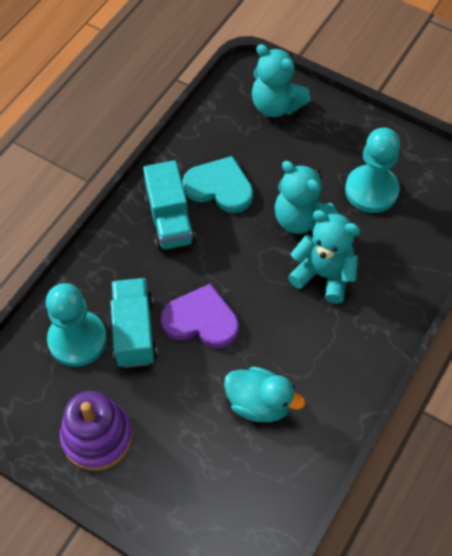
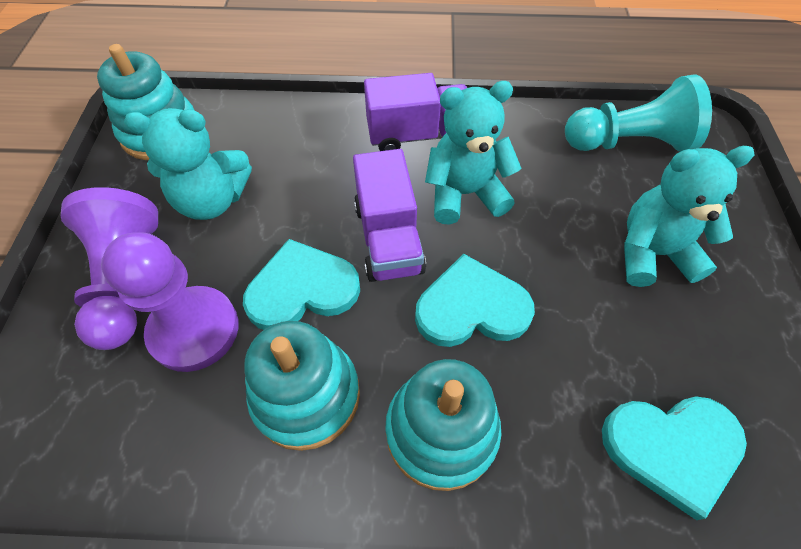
purple heart: [161,283,239,348] = 1 -> none = 0
purple pawn: none = 0 -> [61,187,158,350] [101,232,239,372] = 2
purple stacking toy: [60,391,133,471] = 1 -> none = 0
purple truck: none = 0 -> [353,149,426,282] [364,73,467,151] = 2
turquoise duck: [224,366,305,422] = 1 -> none = 0
turquoise heart: [183,156,253,213] = 1 -> [243,239,360,330] [415,254,535,347] [602,396,747,520] = 3
turquoise pawn: [46,283,107,367] [345,128,400,213] = 2 -> [565,74,712,152] = 1
turquoise stacking toy: none = 0 -> [97,44,194,160] [244,321,360,451] [385,359,501,491] = 3
turquoise truck: [110,278,157,368] [143,160,196,250] = 2 -> none = 0

